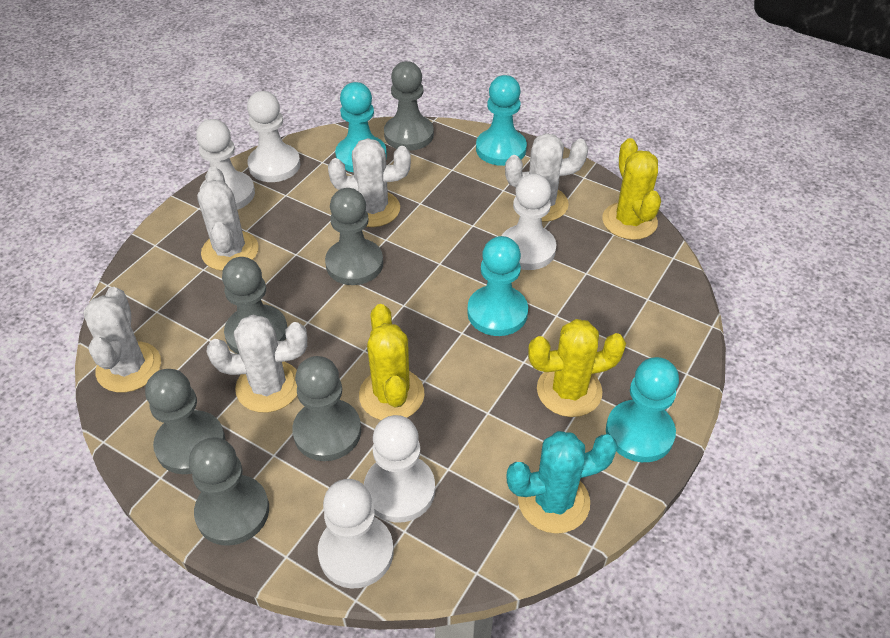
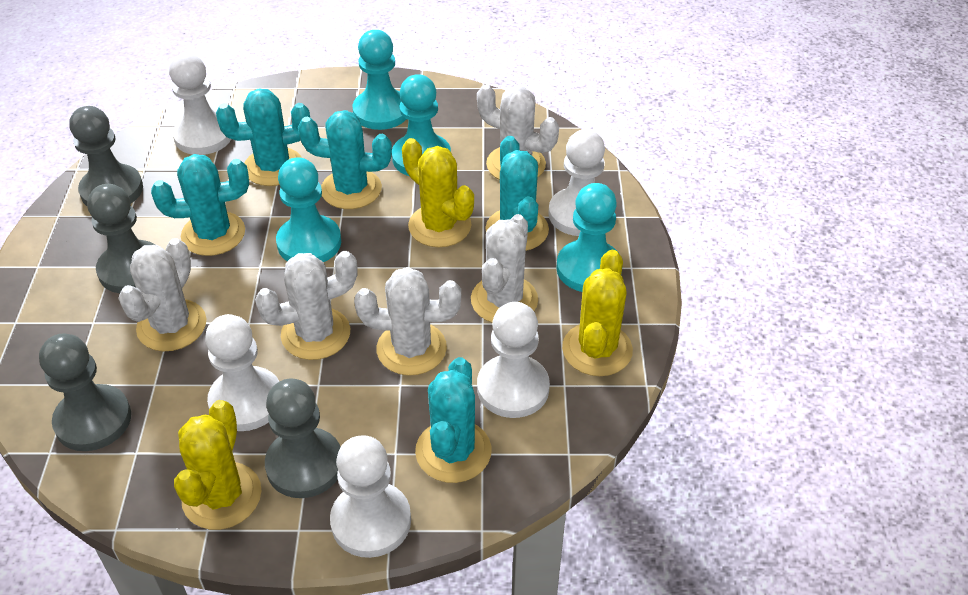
grey pawn: [145,369,225,474] [189,437,269,546] [222,257,288,354] [292,356,361,461] [325,188,383,285] [384,61,434,151] = 6 -> [39,334,131,451] [69,106,143,206] [87,184,155,293] [265,379,340,498] = 4
turquoise cactus: [506,431,618,534] = 1 -> [151,154,249,256] [216,88,310,186] [298,110,392,209] [415,357,492,483] [485,136,549,251] = 5

